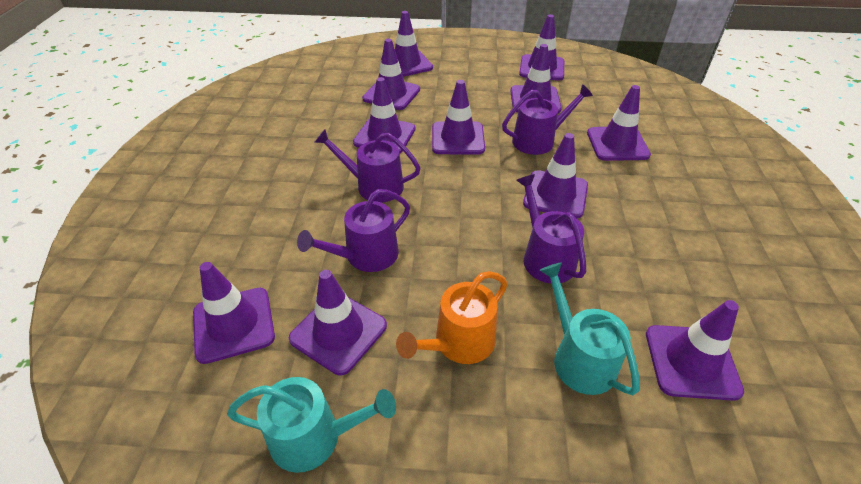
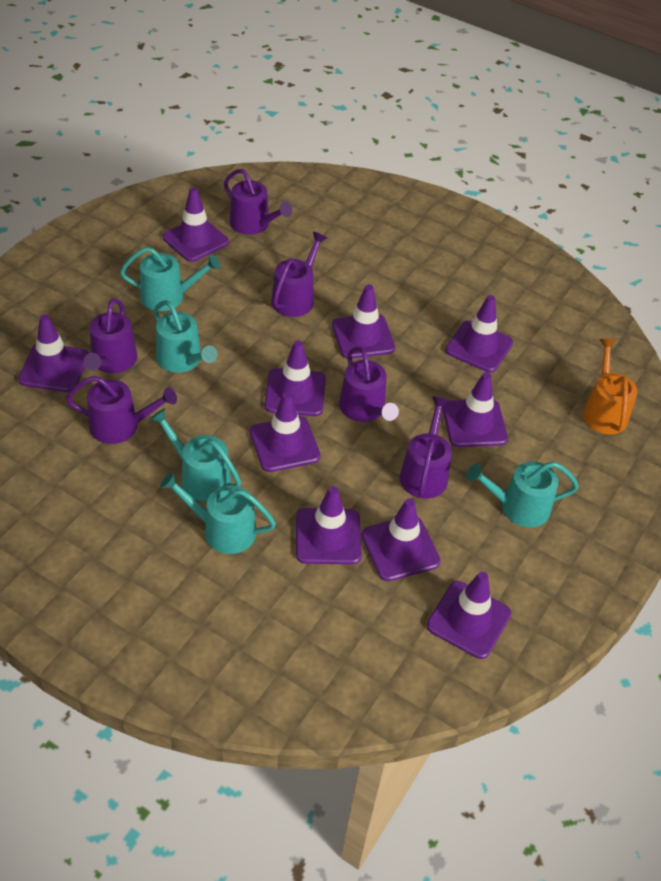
purple traffic cone: [193,262,275,364] [289,270,387,375] [353,77,415,154] [362,39,420,110] [381,11,433,77] [432,80,485,154] [510,44,562,113] [519,14,564,81] [523,133,588,218] [587,85,651,161] [646,300,744,401] = 11 -> [18,314,89,392] [163,187,229,262] [250,392,321,472] [265,340,326,416] [296,486,362,565] [332,284,395,359] [362,498,441,581] [427,571,511,659] [442,372,508,447] [445,295,513,372] = 10
purple watering can: [297,189,410,272] [314,129,421,202] [502,84,593,155] [516,174,586,284] = 4 -> [66,376,177,444] [84,298,137,373] [224,169,292,235] [271,232,327,317] [339,347,399,422] [400,396,452,499] = 6
turquoise watering can: [227,377,396,473] [540,262,640,395] = 2 -> [120,247,221,311] [150,408,241,502] [154,300,217,373] [160,472,276,554] [467,461,579,528] = 5

